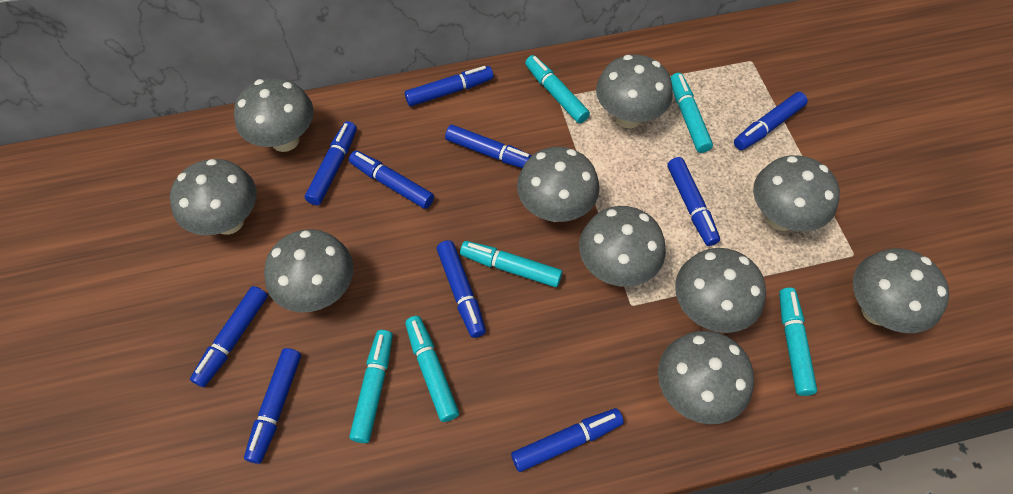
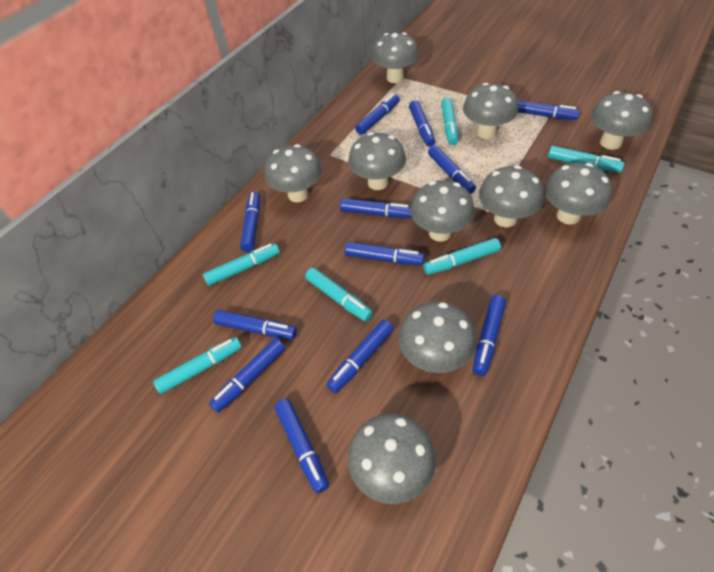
blue marker: [190,286,268,387] [244,348,301,464] [305,121,357,205] [349,150,434,209] [405,66,494,106] [437,240,486,338] [445,125,532,168] [511,408,624,472] [667,157,720,246] [734,92,808,150] = 10 -> [209,338,285,413] [213,310,297,340] [240,192,260,252] [275,399,329,493] [327,320,394,393] [340,198,412,218] [345,242,424,265] [355,94,400,135] [409,100,435,147] [428,146,476,194] [473,295,506,376] [517,100,580,120] = 12

